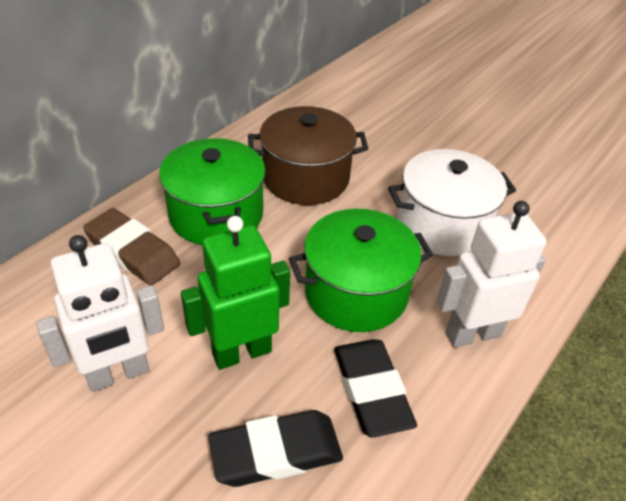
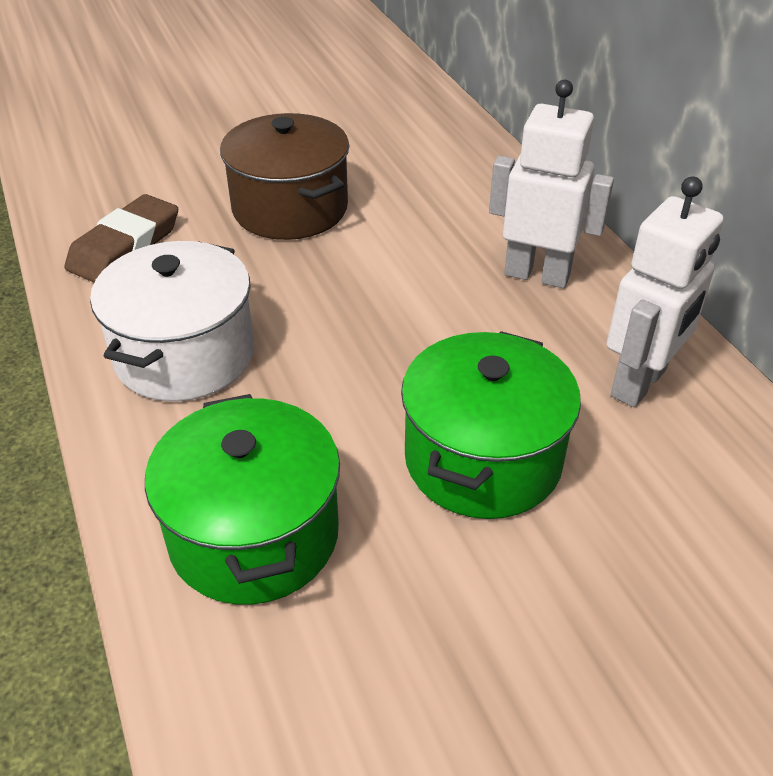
black eraser: [208,410,343,487] [334,339,417,438] = 2 -> none = 0
green robot: [181,216,290,370] = 1 -> none = 0

